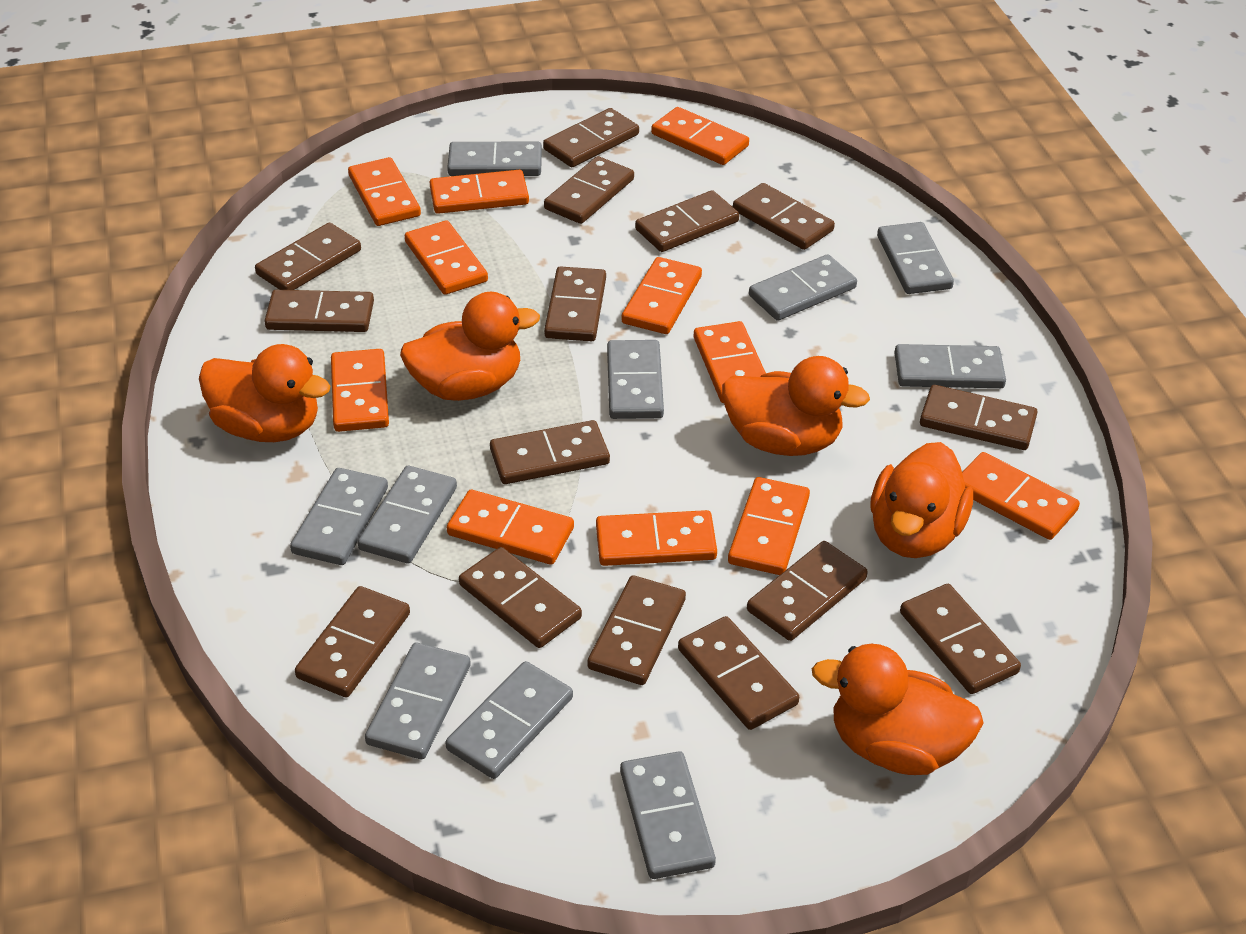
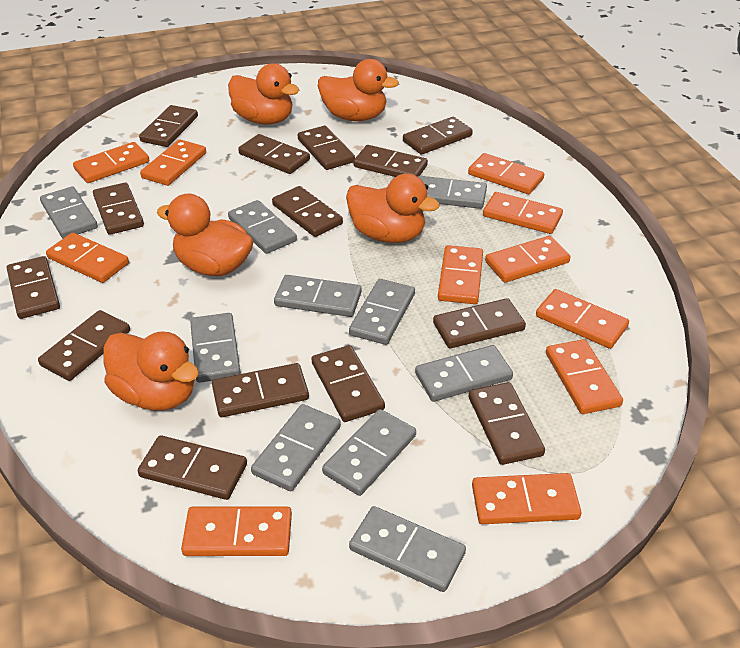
brown domino: [255,223,361,290] [264,290,374,332] [295,586,410,698] [459,547,582,648] [490,420,610,484] [543,108,639,167] [544,156,634,224] [544,266,606,341] [587,575,686,685] [635,190,739,252] [678,616,799,730] [733,183,835,250] [747,541,868,641] [900,584,1021,694] [920,385,1038,450] = 15 -> [7,256,60,319] [38,310,130,381] [93,183,144,235] [138,435,247,500] [139,105,198,147] [212,363,309,417] [238,134,310,174] [272,186,343,237] [298,126,355,170] [312,345,385,422] [353,145,428,177] [403,117,473,155] [433,298,526,348] [469,382,545,465] = 14

